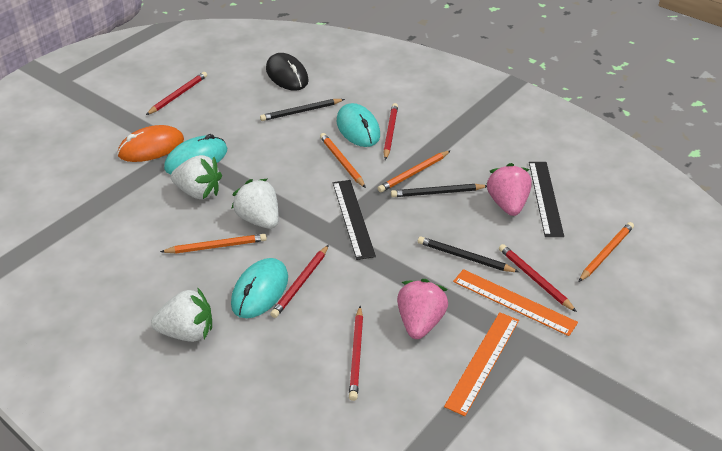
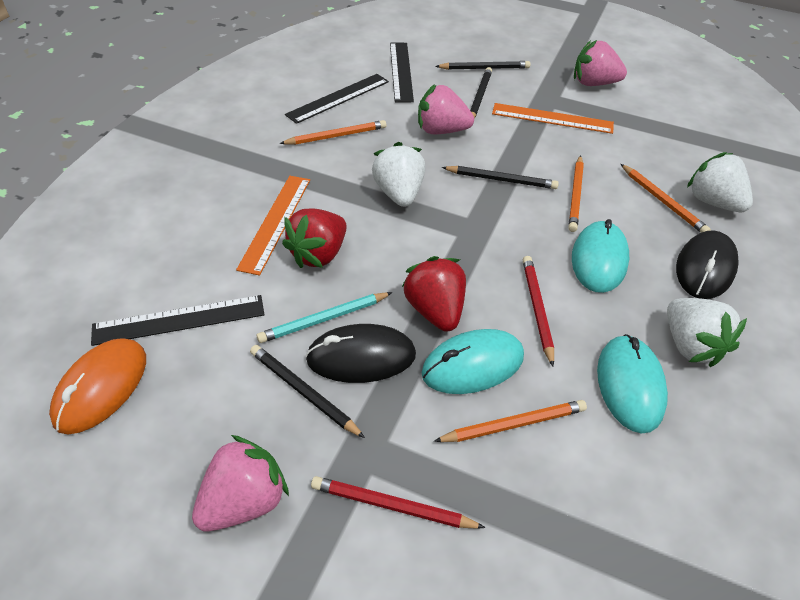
black mouse: [266,53,309,91] = 1 -> [305,324,416,383] [676,230,739,299] = 2
black pencil: [260,99,345,121] [391,184,487,197] [418,236,519,272] = 3 -> [250,345,365,438] [435,61,531,70] [442,166,559,189] [470,67,492,118] = 4
black ruler: [333,180,376,260] [529,162,564,237] = 2 -> [91,295,264,346] [285,74,389,124] [390,43,414,102] = 3
pink strawberry: [397,279,448,339] [487,163,532,216] = 2 -> [192,435,289,531] [418,84,474,134] [574,40,627,86] = 3
red pencil: [146,72,207,115] [270,245,329,318] [349,306,363,401] [383,103,398,160] [499,244,577,312] = 5 -> [311,476,486,529] [523,256,554,366] = 2
red strawberry: none = 0 -> [282,208,347,268] [402,256,466,332] = 2
turquoise pencil: none = 0 -> [257,292,392,343] = 1

